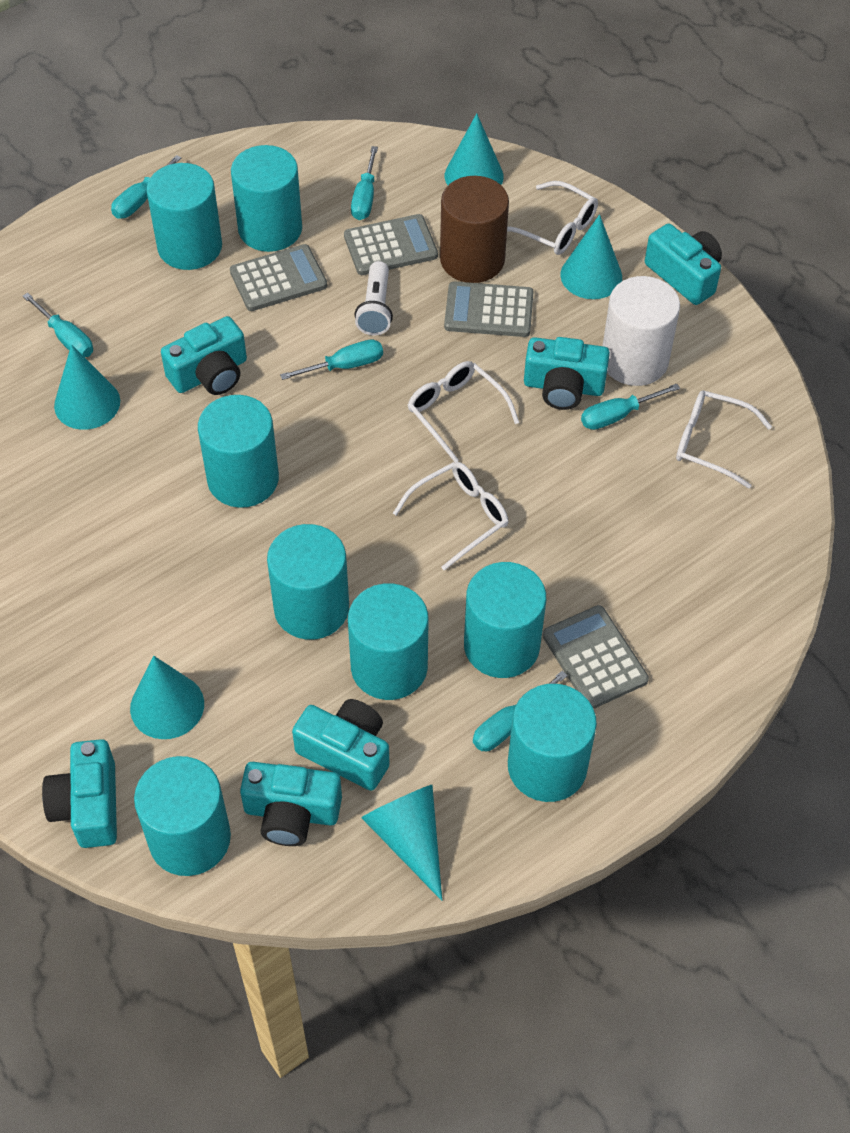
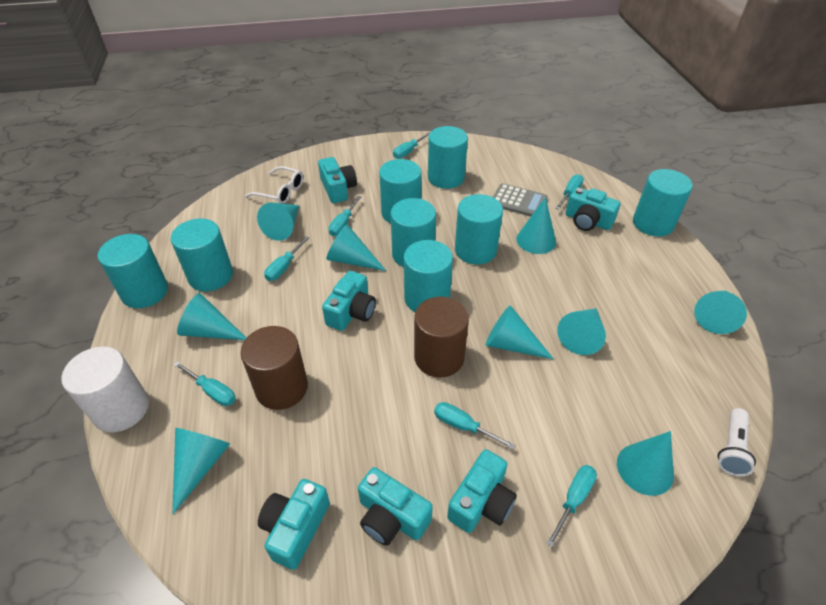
brown cylinder: [440,176,509,283] = 1 -> [241,326,308,410] [414,296,469,378] = 2
grey calculator: [230,244,327,311] [344,214,438,275] [444,281,534,337] [542,605,649,709] = 4 -> [493,183,547,217] = 1
turquoise cone: [54,344,120,430] [130,656,204,739] [361,785,442,901] [445,113,504,185] [560,214,622,299] = 5 -> [173,428,230,514] [177,293,246,340] [257,202,299,241] [326,224,386,271] [486,305,554,359] [516,197,556,254] [557,308,606,355] [617,431,674,496] [694,291,747,334] = 9
turquoise screwdriver: [23,293,93,357] [111,155,181,218] [280,339,383,380] [351,146,378,220] [473,670,568,751] [581,384,680,430] = 6 -> [173,361,236,406] [264,236,309,281] [329,196,361,236] [393,132,430,159] [434,402,515,449] [546,465,597,547] [555,174,584,210] = 7
white glasses: [393,462,508,571] [408,361,519,462] [507,181,598,255] [676,391,772,489] = 4 -> [245,166,304,204] = 1

